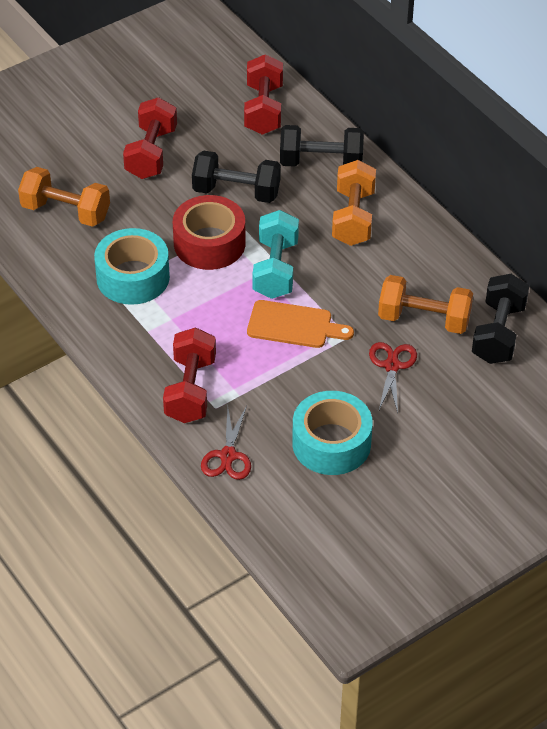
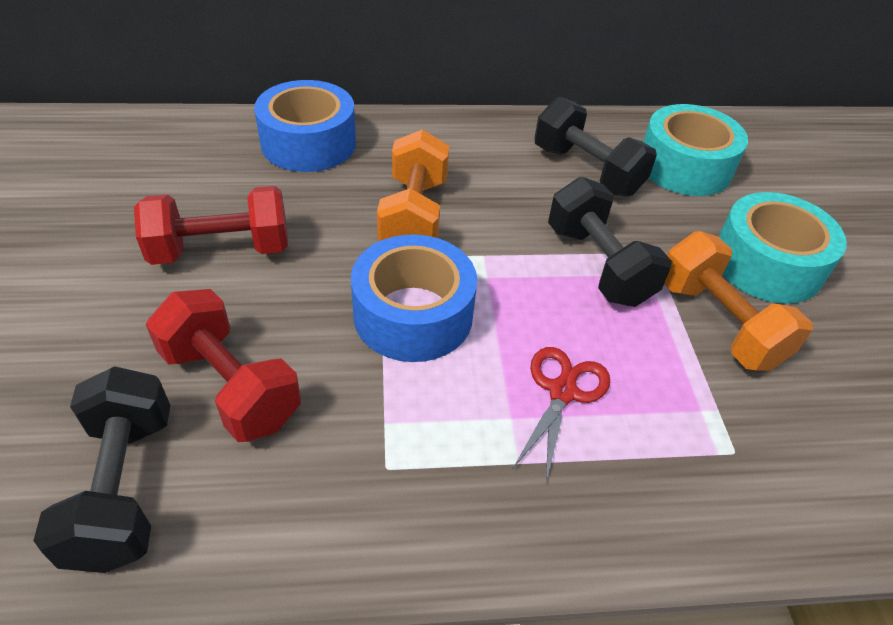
blue tape: none = 0 -> [254,80,356,172] [351,235,477,362] = 2
orange cutting board: [247,300,354,348] = 1 -> none = 0
orange dumbbell: [18,167,110,227] [332,160,376,246] [378,275,473,334] = 3 -> [377,129,449,240] [664,231,812,371] = 2
red dumbbell: [123,97,177,179] [163,327,216,423] [244,54,283,135] = 3 -> [134,186,288,265] [145,289,301,442] = 2
red scissors: [201,406,251,480] [369,342,417,413] = 2 -> [513,347,610,482] = 1
red tape: [173,195,246,270] = 1 -> none = 0
turquoise dumbbell: [253,210,299,299] = 1 -> none = 0

